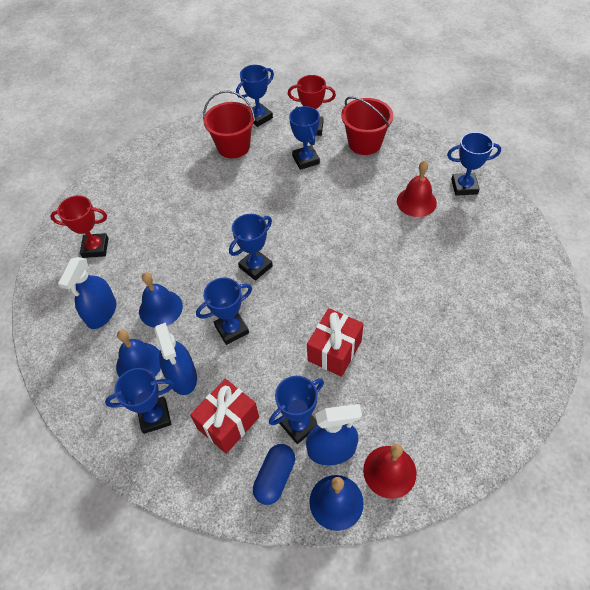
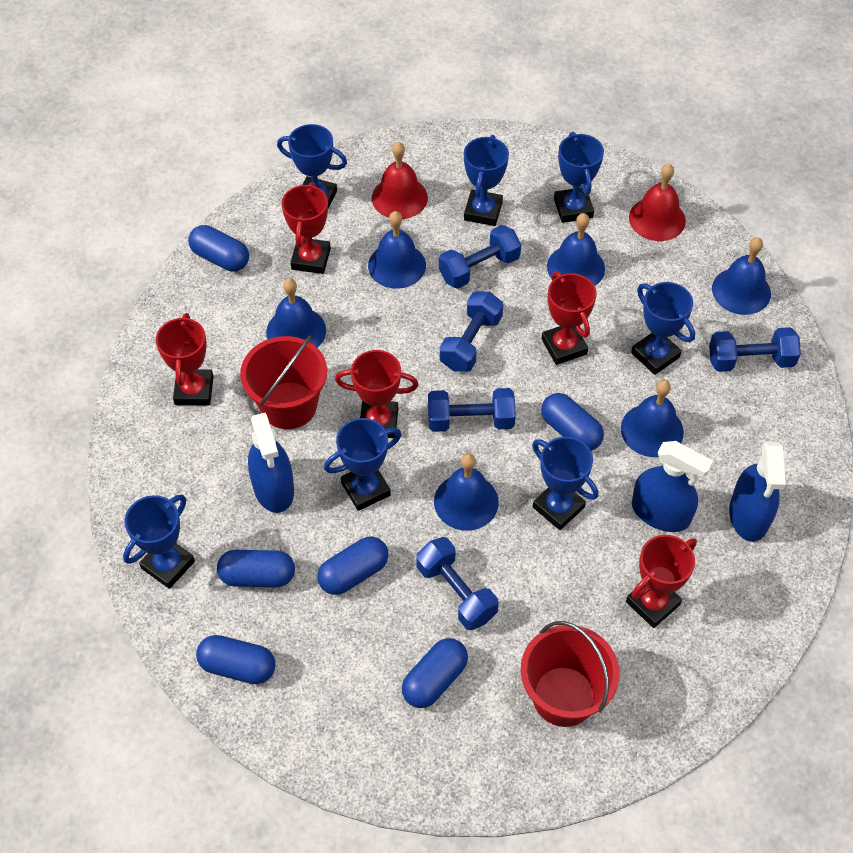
blue bell: [116,330,161,377] [139,272,183,328] [309,475,364,531] = 3 -> [266,278,326,348] [368,211,426,289] [434,454,499,531] [547,213,605,286] [621,380,684,457] [712,237,771,315] = 6
blue capsule: [253,444,295,505] = 1 -> [188,225,249,272] [196,635,276,684] [217,550,295,587] [317,537,389,595] [402,638,468,708] [541,393,604,451] = 6
blue dumbbell: none = 0 -> [416,537,498,630] [428,388,516,432] [439,225,521,289] [440,292,503,372] [709,327,801,372] = 5
red gift: [190,379,259,454] [307,308,364,377] = 2 -> none = 0
red trophy: [50,195,109,258] [288,75,336,136] = 2 -> [156,313,214,406] [281,182,331,274] [335,350,419,438] [542,271,597,365] [626,535,697,628] = 5

